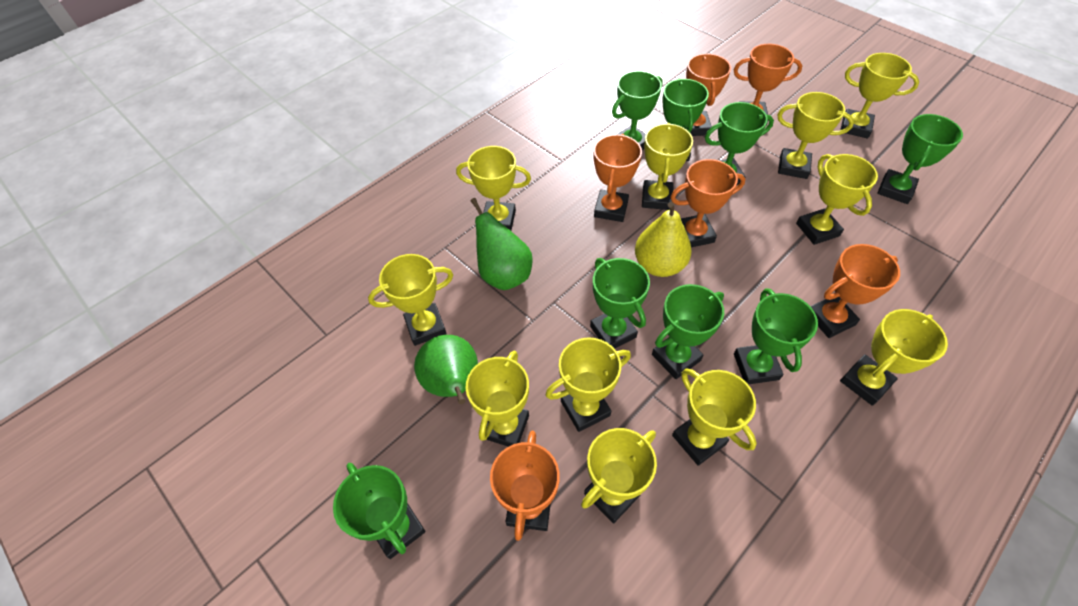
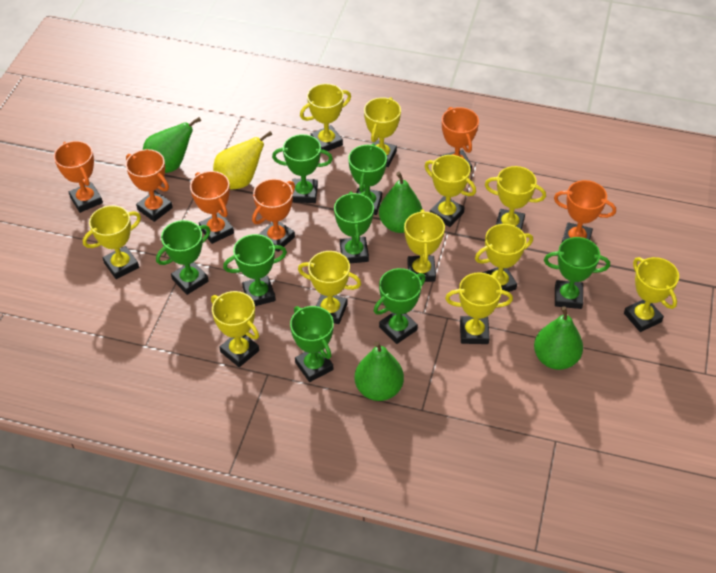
green pear: [414,335,478,404] [470,198,533,290] = 2 -> [143,117,201,173] [354,341,404,401] [379,172,423,233] [534,306,583,370] = 4

